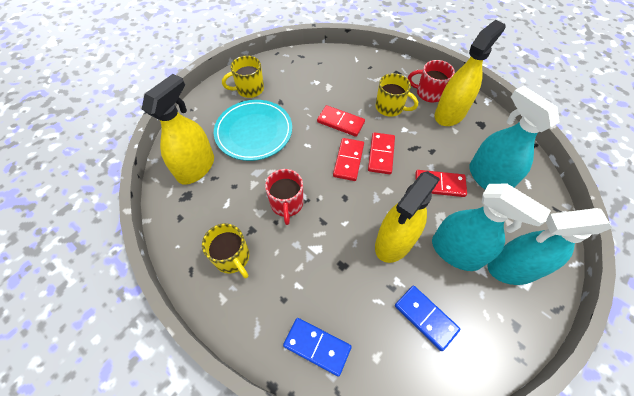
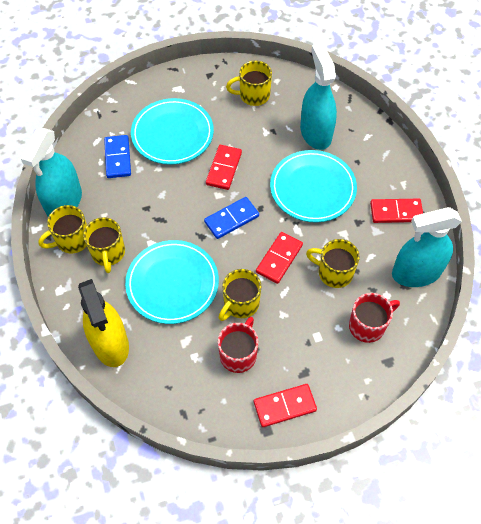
turquoise plate: [214,100,292,161] = 1 -> [125,240,219,324] [131,98,214,165] [270,150,357,222] = 3
yellow mug: [202,223,249,278] [222,55,264,98] [376,73,418,117] = 3 -> [38,205,87,253] [83,217,125,273] [218,269,262,321] [226,60,272,106] [306,239,360,288] = 5
yellow spray bottle: [142,74,214,185] [375,171,440,263] [435,20,505,126] = 3 -> [78,279,129,367] = 1

